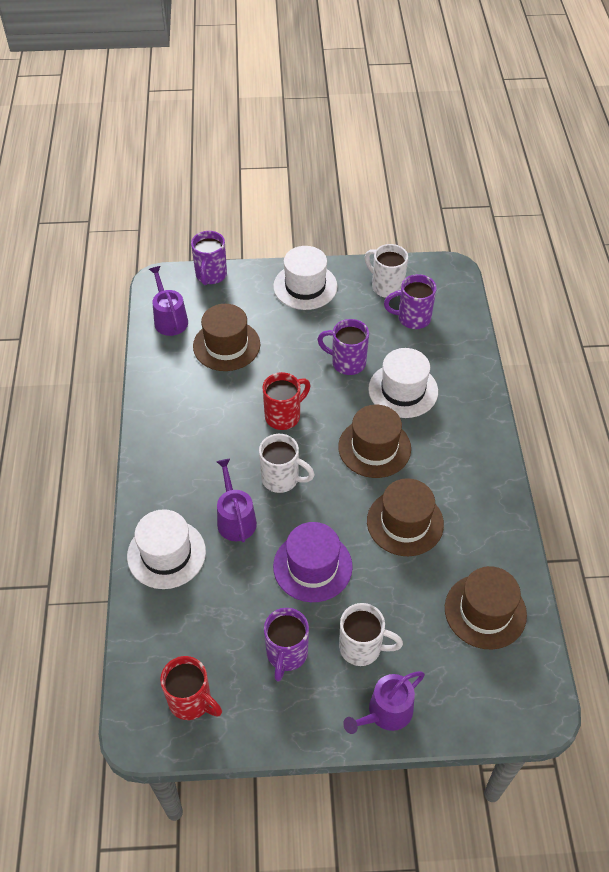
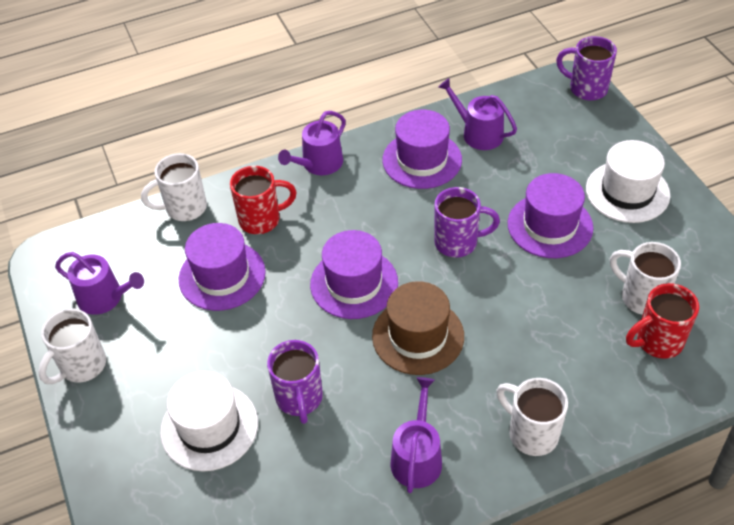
brown hat: [193,304,260,371] [338,405,411,478] [367,478,444,556] [445,566,527,650] = 4 -> [372,281,464,375] = 1
purple hat: [273,522,353,602] = 1 -> [178,223,266,311] [310,230,398,319] [382,110,462,189] [508,173,593,258] = 4
purple mug: [191,231,227,285] [264,608,309,682] [317,319,369,375] [384,274,436,329] = 4 -> [267,340,323,424] [434,187,500,258] [556,36,617,101] = 3
purple watering can: [149,266,188,336] [216,459,257,542] [343,671,425,734] = 3 -> [55,252,144,315] [278,111,346,175] [390,377,442,493] [438,78,517,150] = 4
white hat: [127,509,206,589] [273,246,338,310] [368,348,438,418] = 3 -> [160,371,258,472] [586,140,670,223] = 2
white mug: [259,434,315,493] [339,603,403,666] [365,244,408,298] = 3 -> [38,309,106,384] [141,153,207,221] [497,378,568,456] [610,242,681,315] = 4

